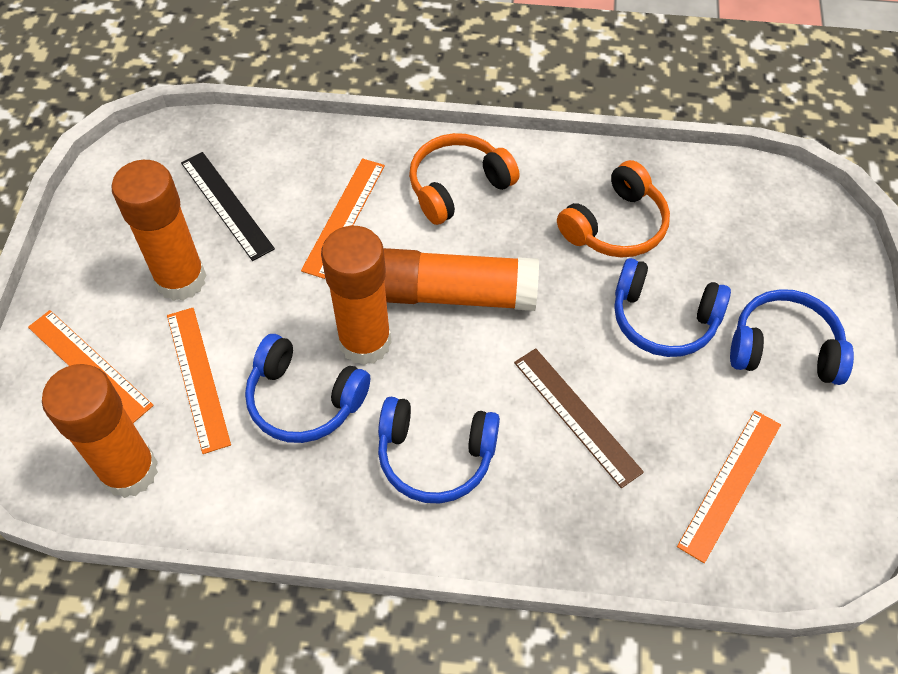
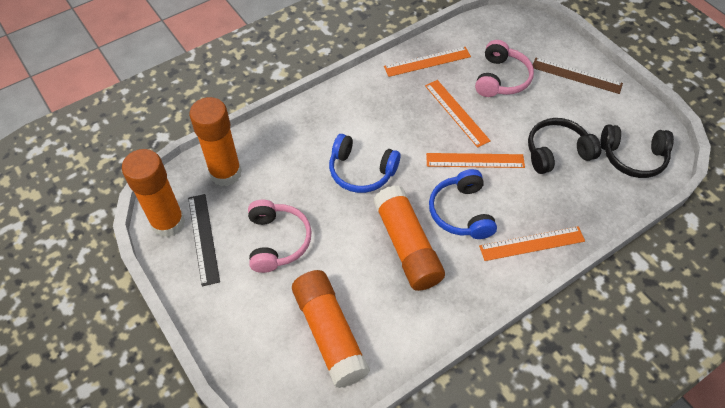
black headphones: none = 0 -> [528,118,601,174] [601,124,674,178] = 2
blue headphones: [245,334,370,443] [378,397,500,503] [614,258,731,357] [730,289,854,385] = 4 -> [329,134,400,193] [429,169,497,239] = 2
orange headphones: [409,133,520,225] [557,160,670,258] = 2 -> none = 0
pink headphones: none = 0 -> [248,200,312,273] [475,40,534,97] = 2

